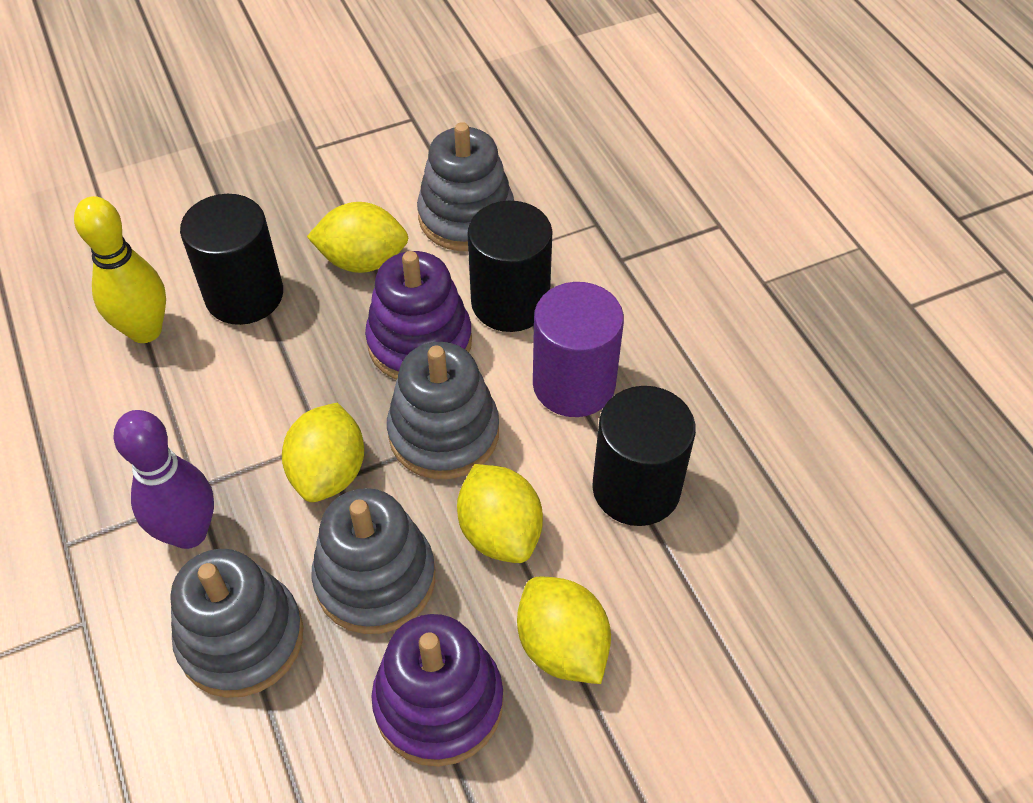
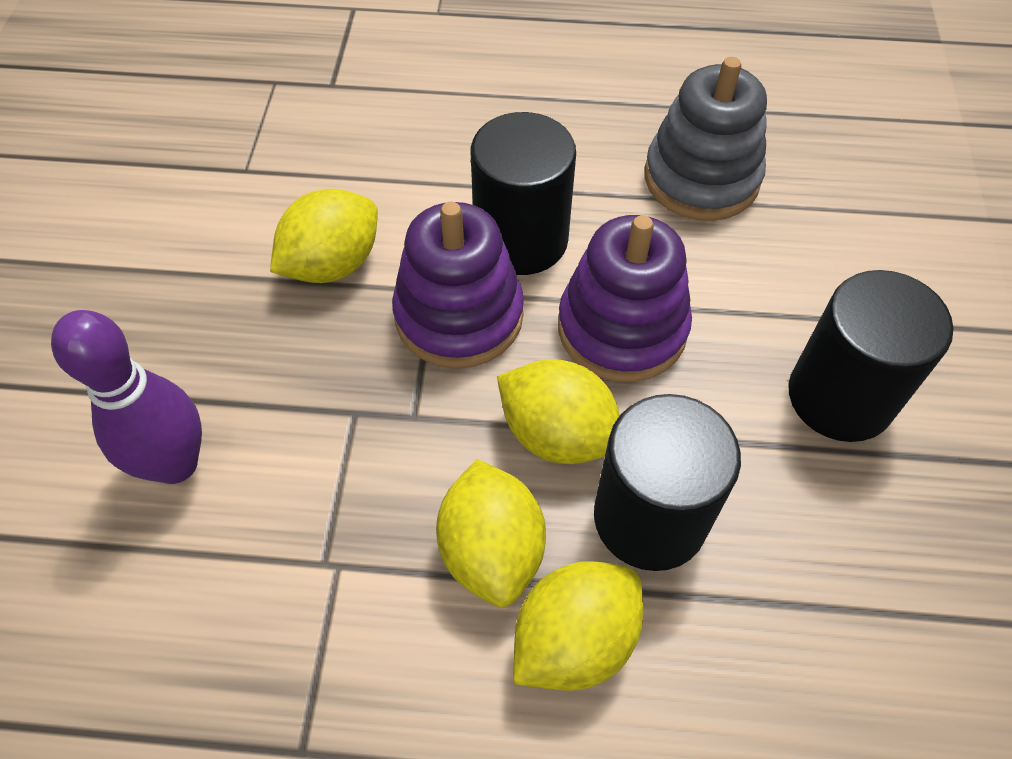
grey stacking toy: [170,549,303,698] [312,488,435,634] [387,342,499,479] [417,122,514,251] = 4 -> [645,57,767,221] = 1
purple cylinder: [533,282,624,417] = 1 -> none = 0
yellow bowling pin: [74,196,166,343] = 1 -> none = 0

